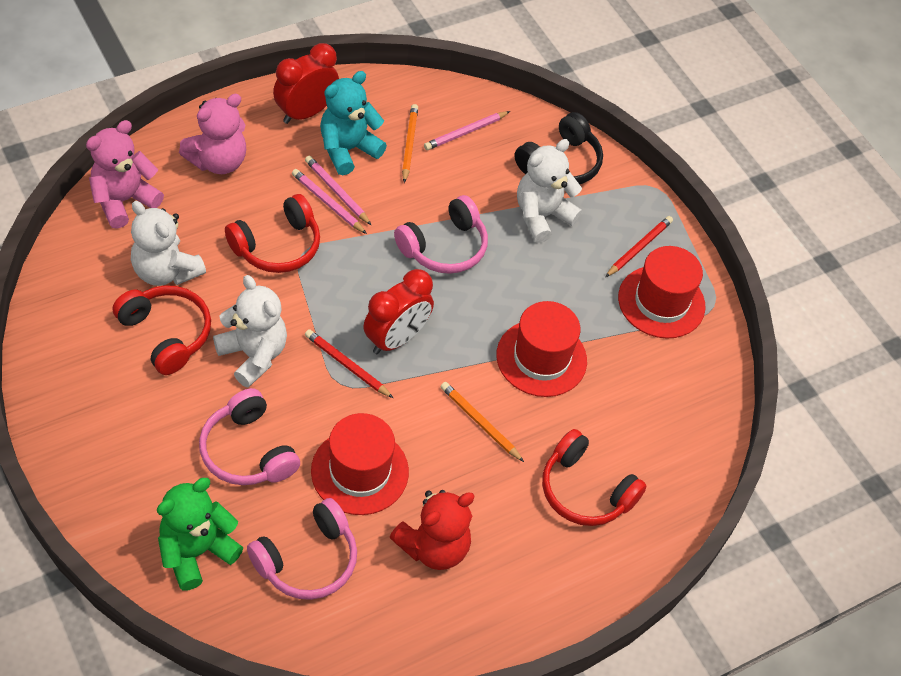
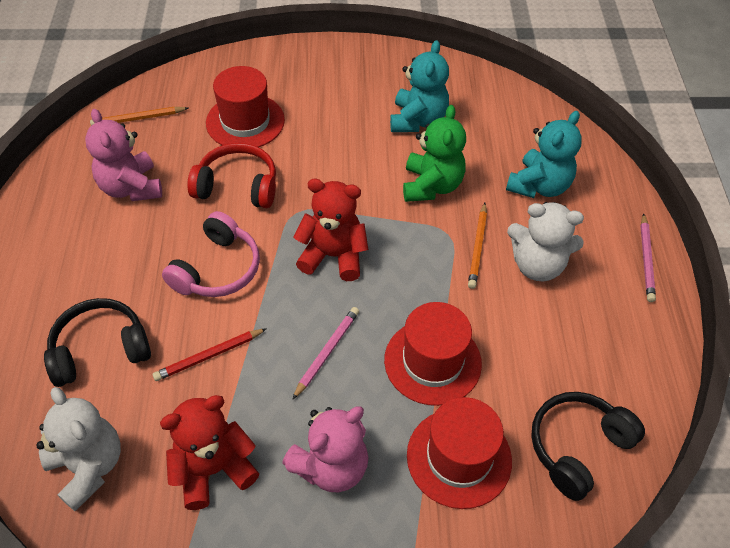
black headphones: [514,112,603,184] = 1 -> [44,298,151,387] [531,392,645,501] = 2
pink headphones: [199,388,300,485] [247,498,357,600] [394,195,488,274] = 3 -> [162,211,260,297] = 1
pink pencil: [292,169,367,234] [305,156,371,225] [424,111,510,150] = 3 -> [292,307,359,400] [640,213,656,302] = 2
red clock: [273,43,339,124] [363,269,434,354] = 2 -> none = 0
red headphones: [113,285,211,375] [225,194,320,273] [542,429,647,526] = 3 -> [187,143,276,208] = 1
red pencil: [305,329,393,398] [605,216,673,277] = 2 -> [152,328,267,381] = 1
red teddy bear: [389,490,475,570] = 1 -> [160,395,259,510] [293,179,368,281] = 2
turquoise teddy bear: [320,71,387,175] = 1 -> [390,40,449,132] [506,111,582,198] = 2
white teddy bear: [131,201,206,286] [213,275,287,388] [517,139,582,243] = 3 -> [36,387,121,511] [507,202,584,281] = 2

